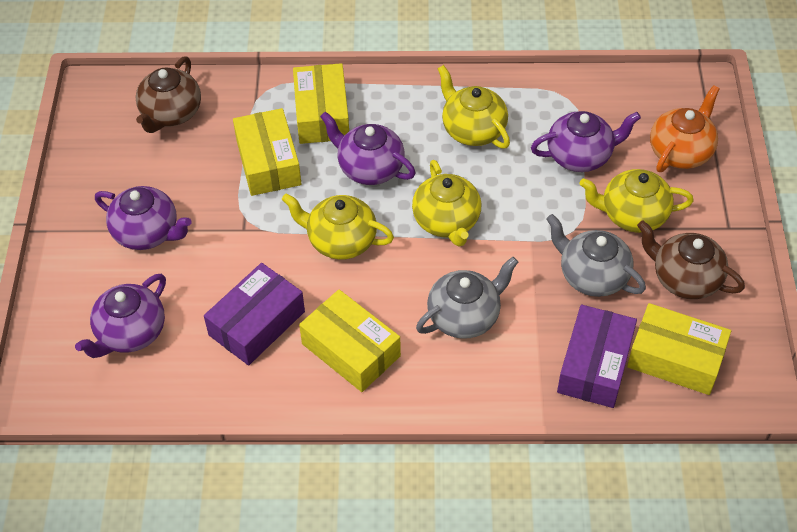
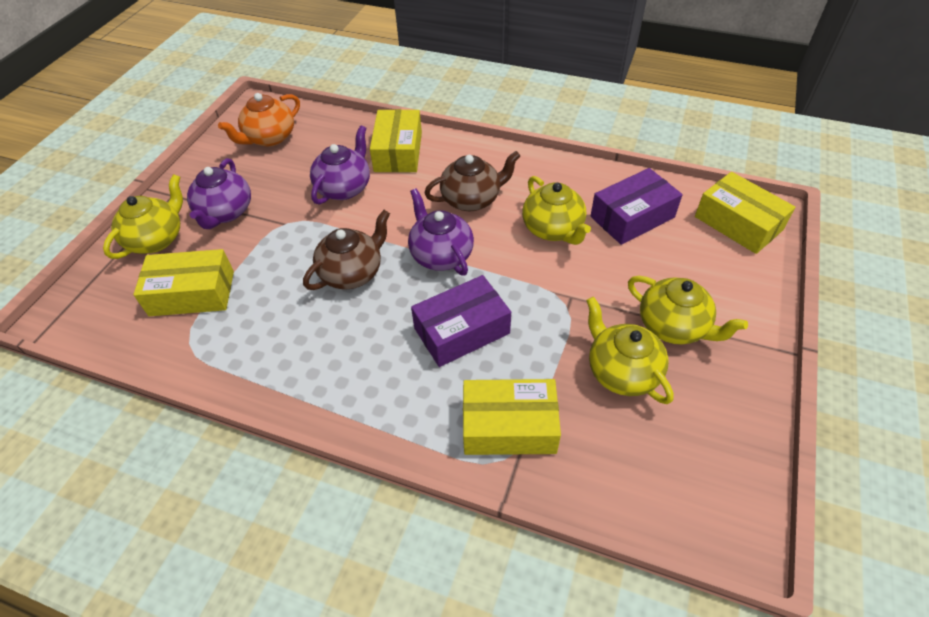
grey teapot: [416,257,518,339] [546,214,646,297] = 2 -> none = 0
purple teapot: [75,274,166,358] [95,186,192,250] [320,111,415,185] [531,111,641,172] = 4 -> [187,158,251,229] [310,125,370,205] [408,188,474,276] = 3

